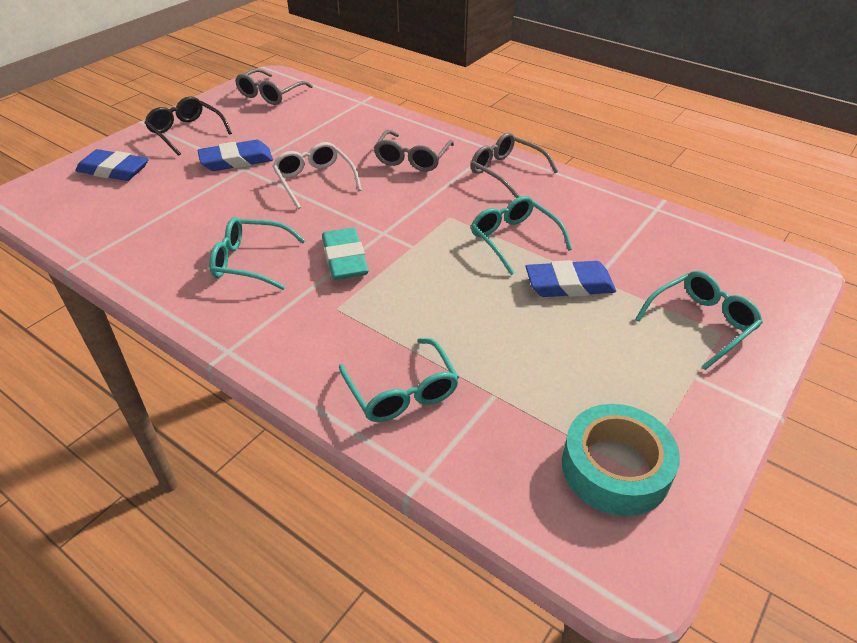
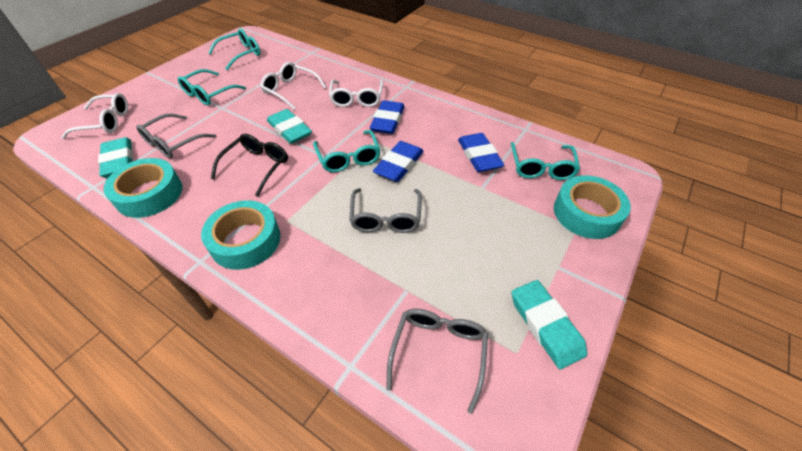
turquoise eraser: [322,227,369,280] = 1 -> [98,137,133,178] [267,109,312,144] [512,280,587,369] = 3
turquoise tape: [562,404,680,516] = 1 -> [104,158,182,218] [201,200,280,270] [554,175,631,239] = 3
white glasses: [273,142,362,209] = 1 -> [61,93,128,139] [260,62,327,110] [329,80,383,107] = 3

